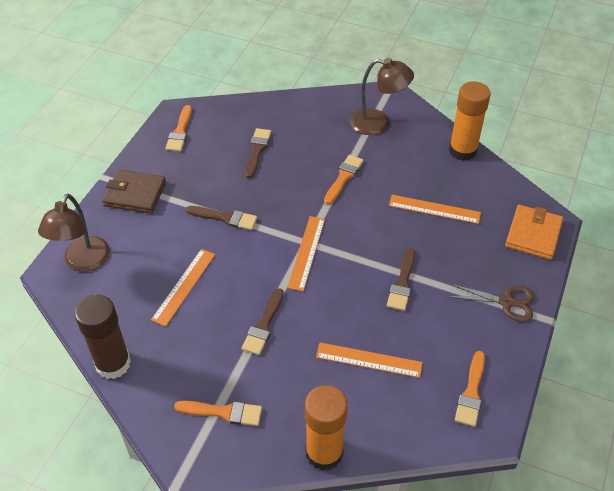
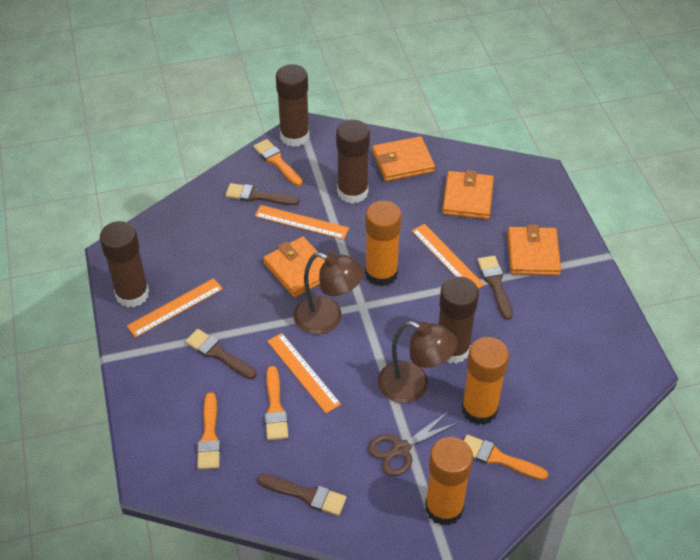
brown glue stick: [75,294,131,379] = 1 -> [100,221,149,307] [276,64,310,147] [336,120,370,204] [439,276,479,364] = 4
brown wallet: [102,170,166,214] = 1 -> none = 0
orange glue stick: [305,385,348,471] [449,81,491,161] = 2 -> [365,201,402,287] [425,437,473,526] [462,337,509,425] = 3
orange wallet: [505,205,563,260] = 1 -> [263,236,325,298] [372,136,435,182] [442,170,494,219] [507,224,561,276] = 4

